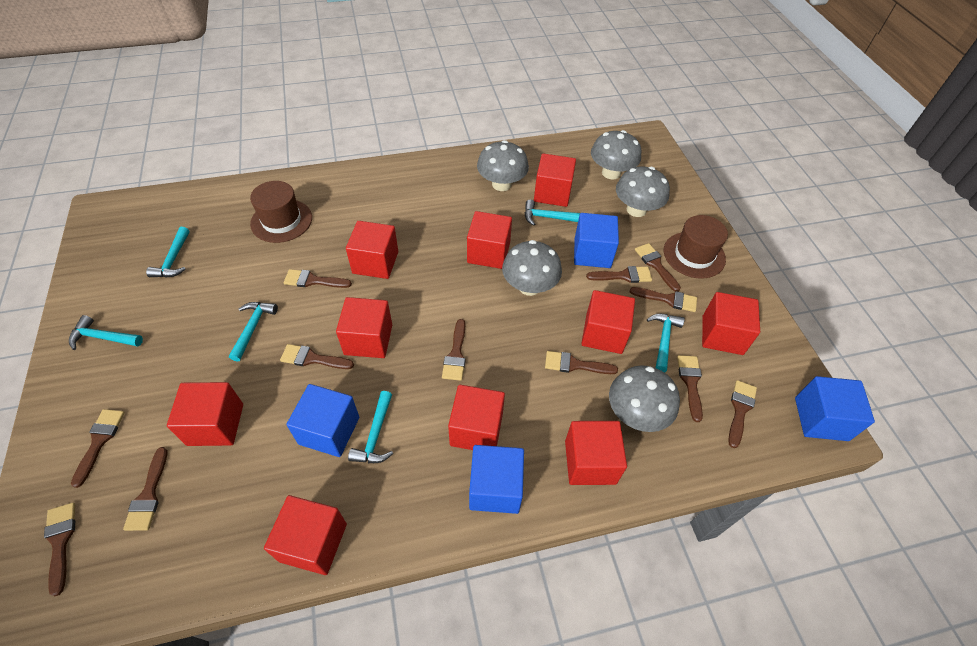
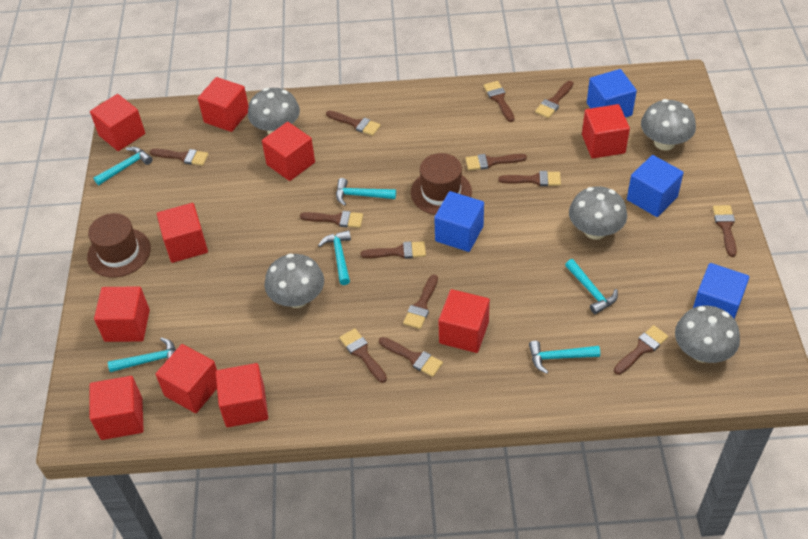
brown brush: [44,503,75,596] [71,409,125,488] [123,447,168,531] [280,344,354,369] [284,269,352,288] [442,319,465,381] [545,351,618,374] [586,266,652,283] [630,287,697,312] [635,243,681,292] [677,355,703,422] [728,380,757,448] = 12 -> [150,149,208,166] [300,211,363,228] [326,111,381,136] [339,328,387,383] [361,241,426,259] [379,337,443,377] [403,275,438,329] [465,154,527,170] [484,81,515,122] [498,171,561,186] [535,81,574,118] [614,325,668,375] [713,205,737,257] = 13

